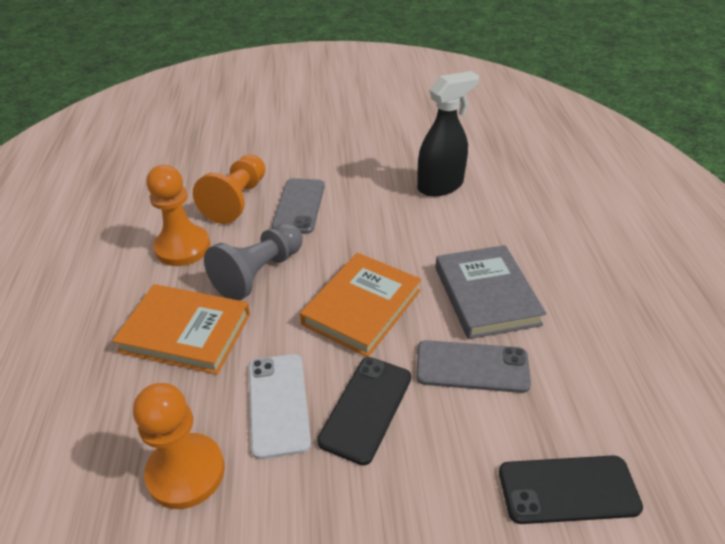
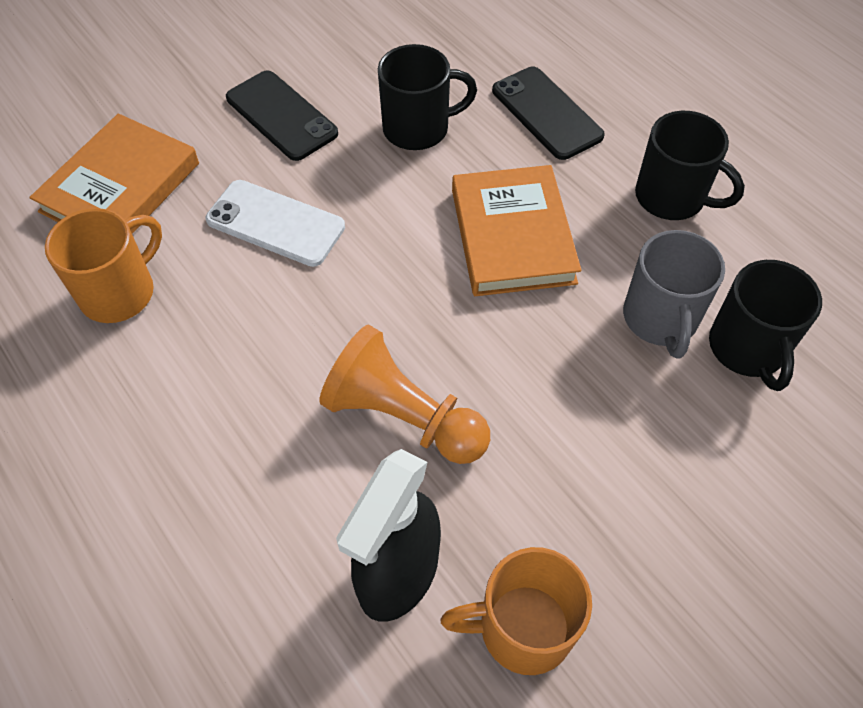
black mug: none = 0 -> [378,44,477,150] [635,111,745,220] [709,260,822,391] = 3
grey book: [435,245,547,339] = 1 -> none = 0
grey mug: none = 0 -> [623,230,725,358] = 1
grey pawn: [204,223,303,301] = 1 -> none = 0
grey phone: [272,178,325,234] [416,340,531,393] = 2 -> none = 0
orange mug: none = 0 -> [45,208,162,323] [440,547,592,675] = 2
orange pawn: [133,383,225,509] [146,165,210,266] [193,154,265,224] = 3 -> [319,324,490,464] = 1

